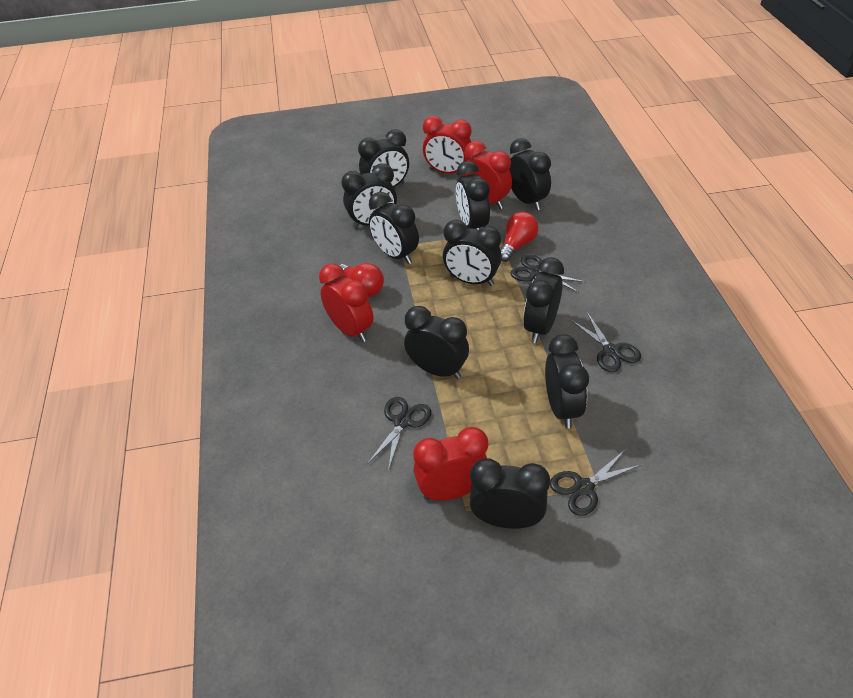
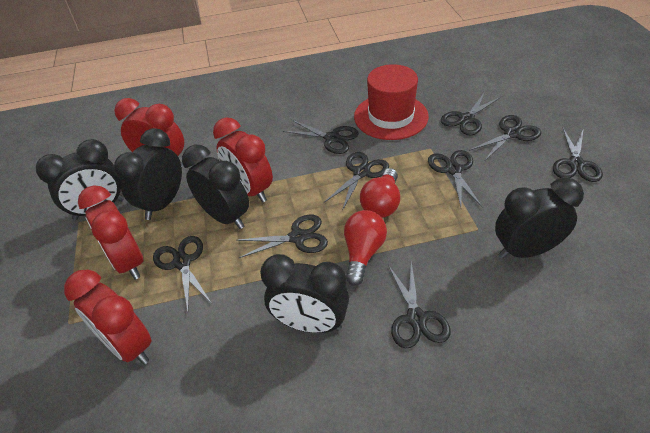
black clock: [341,163,397,229] [358,129,409,187] [369,192,419,264] [404,306,469,379] [443,220,502,286] [456,161,490,230] [469,459,550,529] [509,138,551,210] [523,257,564,343] [545,334,589,429] = 10 -> [36,139,124,220] [114,128,182,220] [182,145,249,229] [260,254,349,333] [495,177,584,259] = 5
black scissors: [367,397,432,471] [511,254,586,293] [550,450,641,516] [571,312,641,372] = 4 -> [153,236,212,311] [236,215,328,258] [283,120,359,154] [324,152,389,211] [388,261,451,349] [428,150,483,208] [441,92,501,135] [469,115,541,160] [553,128,603,182] = 9
red hat: none = 0 -> [354,64,429,140] = 1

